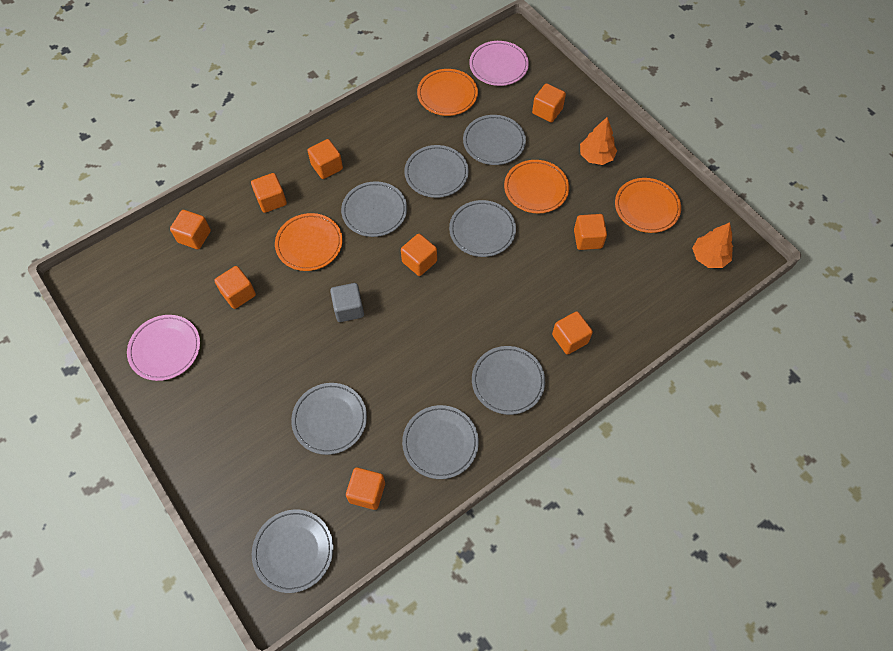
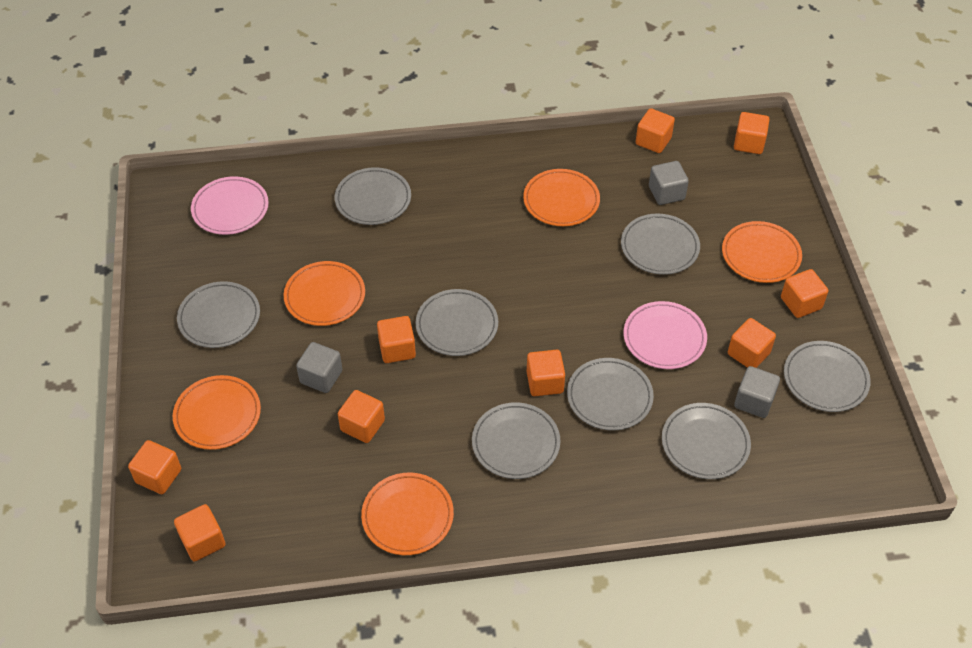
grey cube: [330,283,364,322] = 1 -> [296,342,342,393] [649,161,689,205] [734,366,780,418] = 3
orange plate: [275,213,342,271] [417,69,478,116] [504,160,569,213] [615,178,681,233] = 4 -> [173,375,261,450] [284,261,365,326] [361,473,454,555] [523,169,600,226] [722,221,802,283] = 5
orange tree: [580,117,617,165] [692,223,733,268] = 2 -> none = 0

